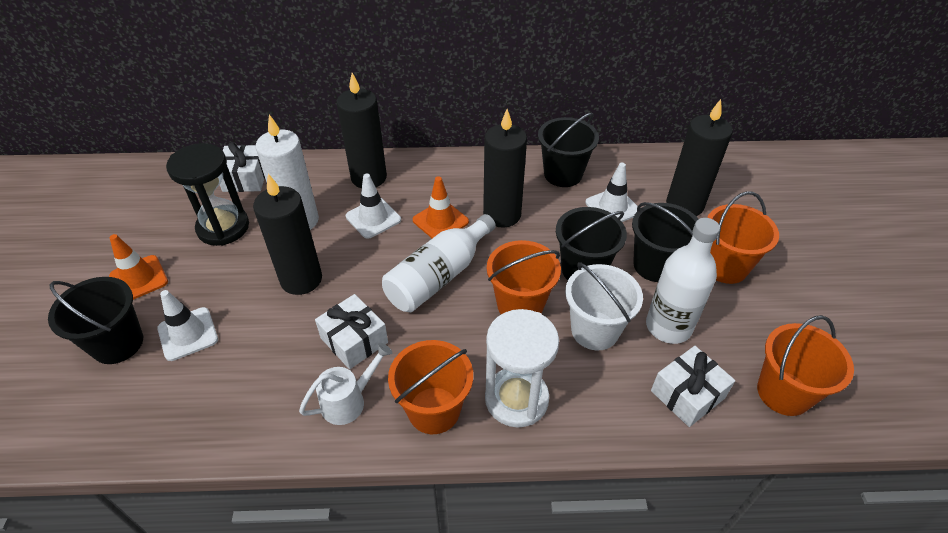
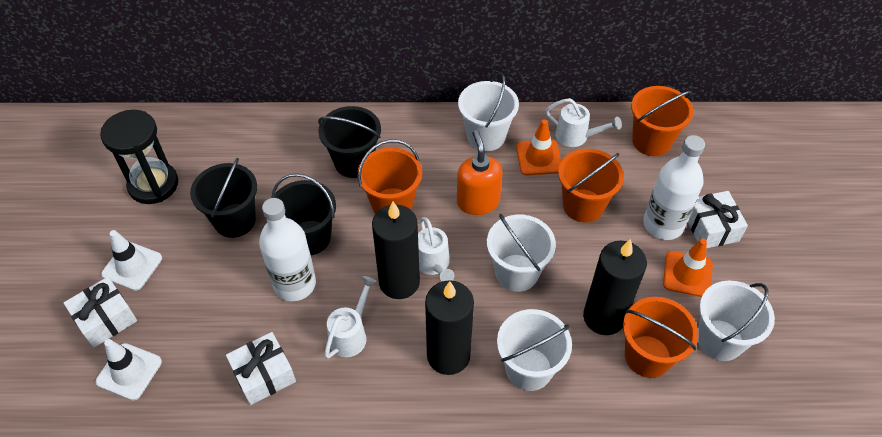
black bucket: [48,277,143,364] [538,113,599,187] [556,207,627,280] [632,202,698,282] = 4 -> [190,158,257,238] [271,173,336,255] [318,106,381,178] = 3
black candle: [253,174,322,295] [337,73,387,188] [483,109,527,228] [666,99,733,216] = 4 -> [372,202,420,299] [425,280,474,375] [583,239,647,335] = 3
orange soap dispenser: none = 0 -> [457,130,503,215] = 1
white bucket: [565,262,643,350] = 1 -> [458,73,519,151] [487,214,556,292] [497,309,572,391] [698,281,775,361] = 4
white candle: [256,114,319,230] = 1 -> none = 0
white hourglass: [485,309,559,428] = 1 -> none = 0
white traffic cone: [157,290,218,361] [346,173,401,239] [585,163,638,222] = 3 -> [96,339,162,400] [101,230,162,291] = 2
white watering can: [299,343,393,425] = 1 -> [324,276,377,359] [418,217,454,281] [546,98,622,147] = 3

